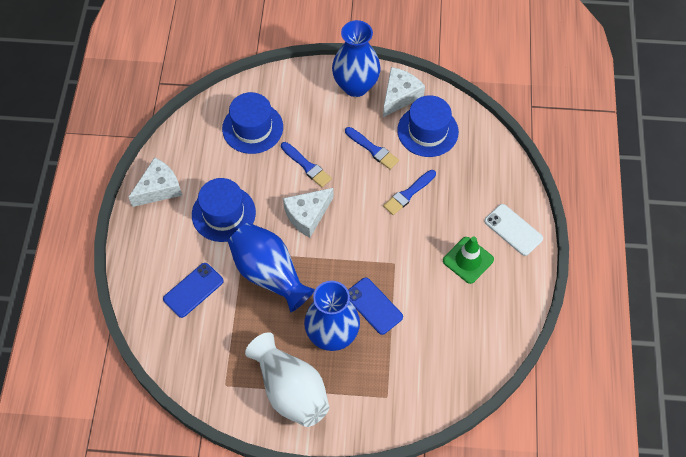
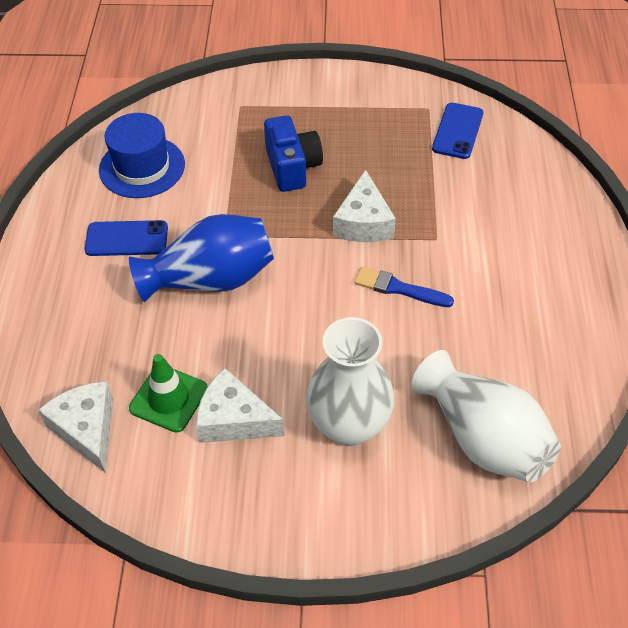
blue brush: [281,142,332,187] [345,127,399,169] [383,170,436,215] = 3 -> [354,267,454,307] = 1
blue camera: none = 0 -> [264,115,323,192] = 1
blue hat: [192,178,256,242] [222,92,283,154] [397,95,459,157] = 3 -> [99,113,185,198] = 1
blue vase: [228,223,315,312] [304,281,360,351] [332,20,381,97] = 3 -> [129,214,274,302] = 1
white phone: [484,204,543,256] = 1 -> none = 0
white vase: [245,332,329,427] = 1 -> [306,317,394,446] [412,350,561,482] = 2

